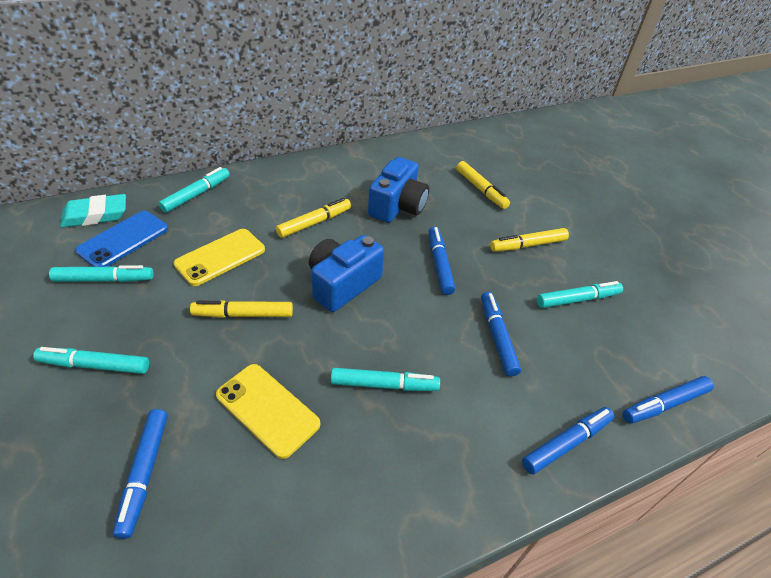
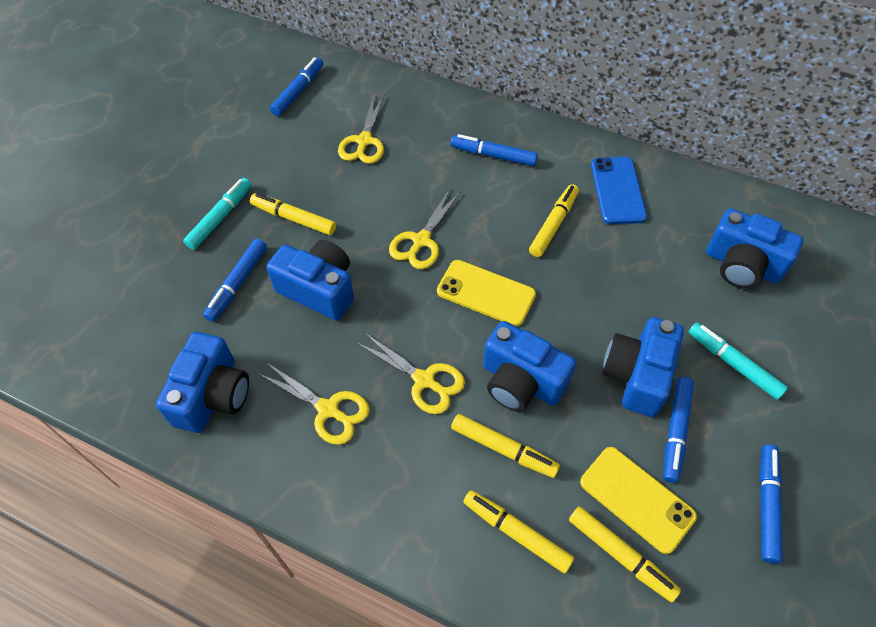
blue camera: [309,235,384,312] [368,157,429,223] = 2 -> [156,332,249,433] [267,240,354,320] [483,321,576,412] [602,317,684,417] [706,208,803,289] = 5
turquoise eraser: [60,194,126,228] = 1 -> none = 0
turquoise marker: [33,347,149,374] [49,265,154,282] [158,167,230,213] [331,368,440,391] [537,281,623,308] = 5 -> [183,178,251,250] [689,322,788,400] = 2
yellow marker: [190,300,293,318] [276,198,351,238] [456,161,510,209] [490,228,569,252] = 4 -> [250,193,336,235] [451,414,560,478] [463,490,574,573] [529,184,579,257] [569,506,681,602] = 5
yellow scissors: none = 0 -> [257,362,370,445] [338,95,384,164] [355,332,465,414] [389,189,461,269] = 4

